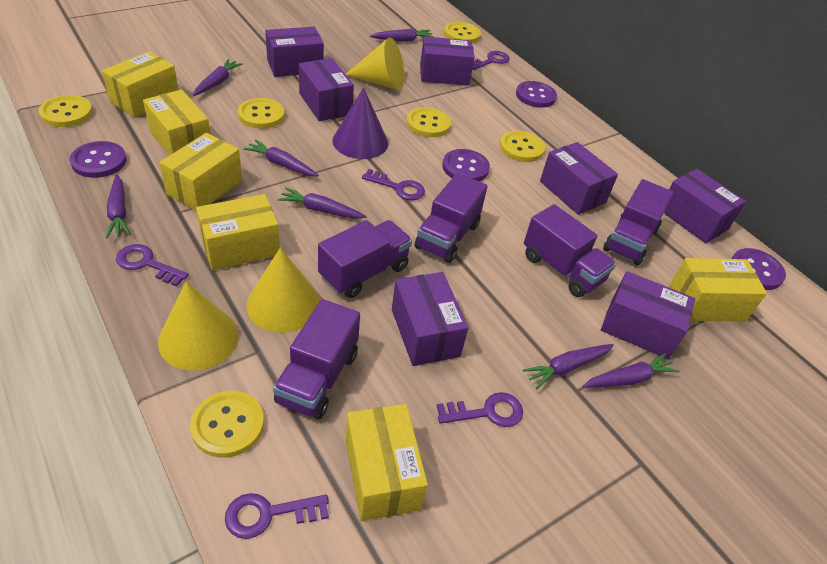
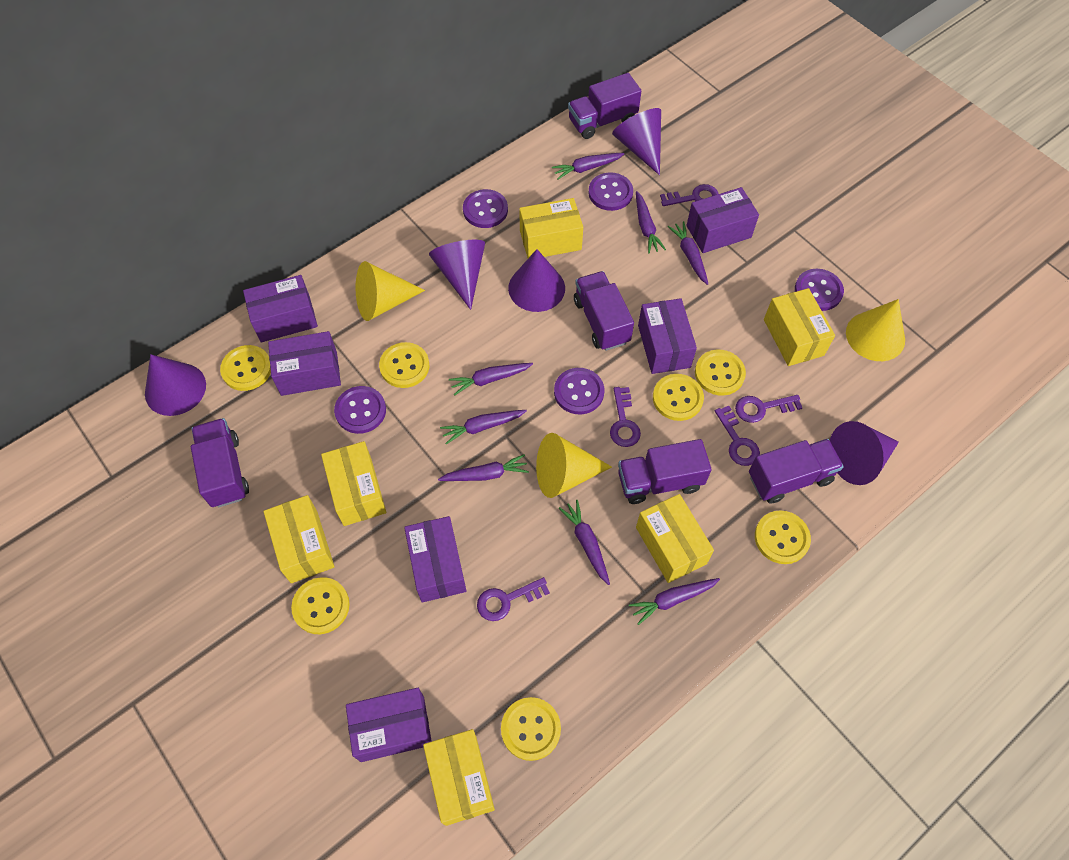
purple box: [265,27,324,77] [299,58,354,121] [392,272,468,366] [420,36,475,86] [540,142,618,215] [601,271,695,359] [664,169,746,243] = 7 -> [243,275,318,342] [268,331,341,396] [346,688,432,762] [404,516,467,603] [638,298,697,374] [686,187,759,253] = 6
purple button: [70,141,127,178] [442,149,490,181] [516,81,557,108] [731,248,786,290] = 4 -> [334,386,386,434] [463,189,508,228] [554,368,604,414] [588,172,633,211] [795,269,844,311] = 5
purple carrot: [106,174,131,238] [193,59,243,96] [244,139,319,177] [278,188,366,219] [370,29,434,42] [523,344,614,389] [583,353,680,388] = 7 -> [438,454,529,481] [440,410,527,444] [449,363,533,395] [552,153,624,180] [559,500,610,585] [629,578,720,625] [636,191,666,253] [668,221,708,285] = 8
purple cone: [332,88,388,159] = 1 -> [145,354,206,416] [429,240,485,310] [508,249,565,312] [612,108,661,175] [830,421,899,485] = 5
yellow button: [39,95,93,127] [190,391,264,458] [238,98,285,129] [407,107,451,137] [444,22,481,43] [500,131,545,162] = 6 -> [220,345,271,391] [291,577,350,634] [379,342,429,388] [501,697,561,761] [653,374,704,421] [695,350,746,396] [755,510,811,564] = 7

